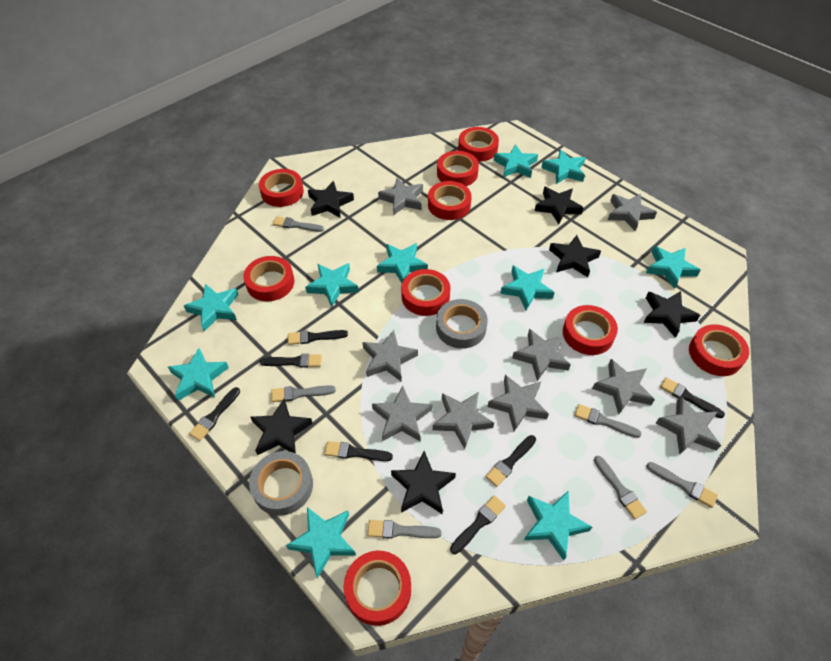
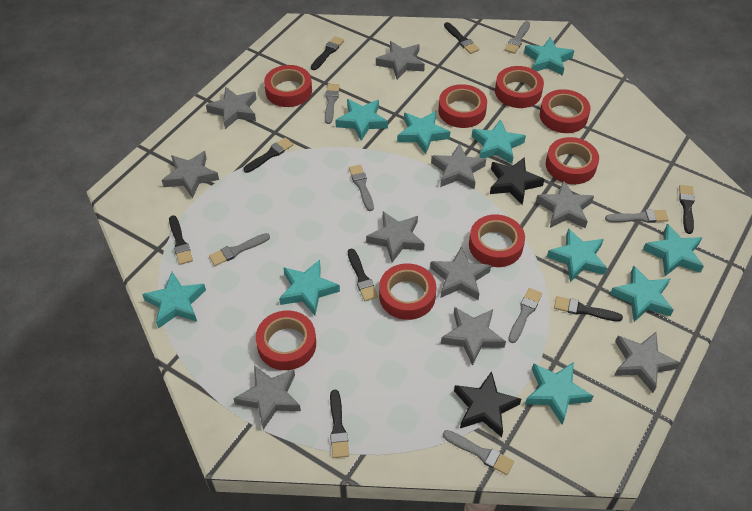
black brush: [189,387,240,441] [260,354,322,368] [288,330,348,345] [324,441,393,461] [450,495,506,554] [485,435,536,487] [660,377,725,418] = 7 -> [169,215,193,265] [243,138,293,173] [311,36,344,70] [330,390,349,458] [348,249,378,301] [444,22,479,54] [554,296,623,322] [679,185,695,234] = 8
black star: [251,399,313,455] [308,181,354,218] [391,451,456,514] [535,187,584,224] [549,235,601,277] [643,291,700,338] = 6 -> [454,371,521,437] [490,157,545,205] = 2
grey brush: [271,385,336,402] [272,216,324,232] [367,520,441,539] [574,404,641,438] [594,456,647,519] [646,462,718,508] = 6 -> [209,233,270,266] [325,84,340,124] [349,165,374,211] [443,430,514,475] [505,21,530,54] [508,288,542,343] [605,209,669,223] = 7
grey star: [362,330,418,382] [372,385,432,441] [378,178,423,215] [433,392,494,449] [488,375,549,431] [512,329,571,381] [592,359,655,415] [608,194,657,231] [656,396,721,455] = 9 -> [162,151,219,198] [206,87,256,129] [233,365,301,430] [366,212,425,263] [376,41,425,80] [430,246,491,300] [431,143,486,189] [441,307,506,366] [536,180,594,228] [614,332,680,393] = 10
grey tape: [249,451,313,516] [436,299,488,349] = 2 -> none = 0
red tape: [243,256,294,301] [259,169,304,207] [344,551,411,626] [401,269,451,316] [428,181,472,220] [437,151,479,186] [458,127,499,162] [563,305,618,355] [689,324,749,376] = 9 -> [256,310,316,370] [264,65,312,107] [379,263,436,320] [438,84,487,128] [469,215,525,267] [495,66,544,108] [540,89,591,133] [546,137,599,184] = 8

